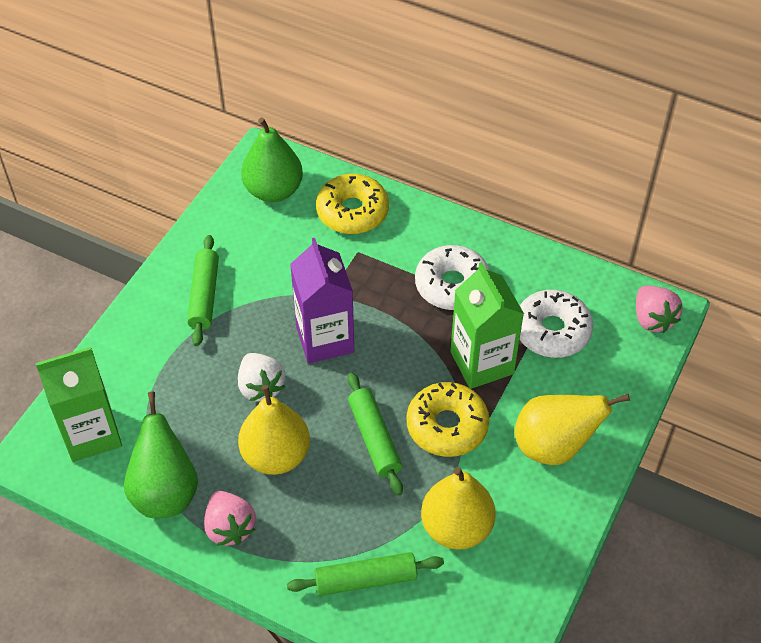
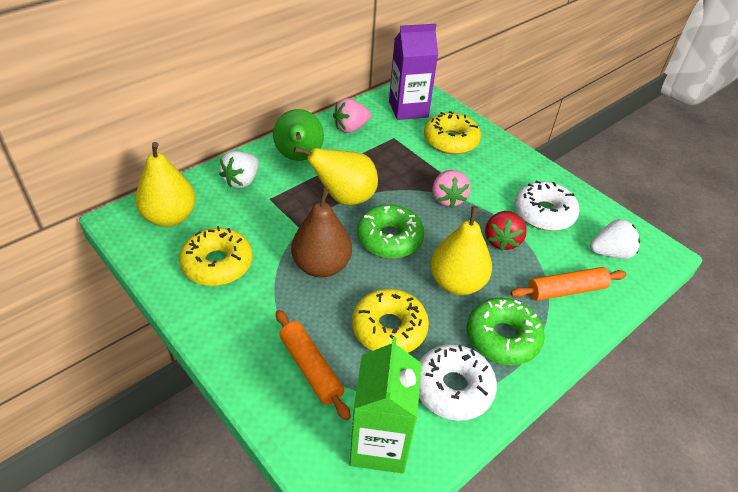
brown pear: none = 0 -> [291,188,352,278] = 1
green carton: [36,347,122,462] [450,262,524,389] = 2 -> [350,337,421,474] = 1
green donut: none = 0 -> [357,205,425,258] [467,297,545,365] = 2
green pear: [124,392,198,518] [241,117,303,202] = 2 -> [273,109,324,161] = 1
green rolling pin: [187,235,219,346] [287,552,444,596] [348,373,403,496] = 3 -> none = 0
orange rolling pin: none = 0 -> [276,310,351,420] [510,267,627,301] = 2
red strawberry: none = 0 -> [485,211,527,251] = 1
white strawberry: [238,353,285,402] = 1 -> [219,151,259,188] [590,219,640,259] = 2
yellow donut: [316,174,389,234] [407,382,489,457] = 2 -> [179,226,253,286] [352,289,429,353] [424,111,481,154] = 3

